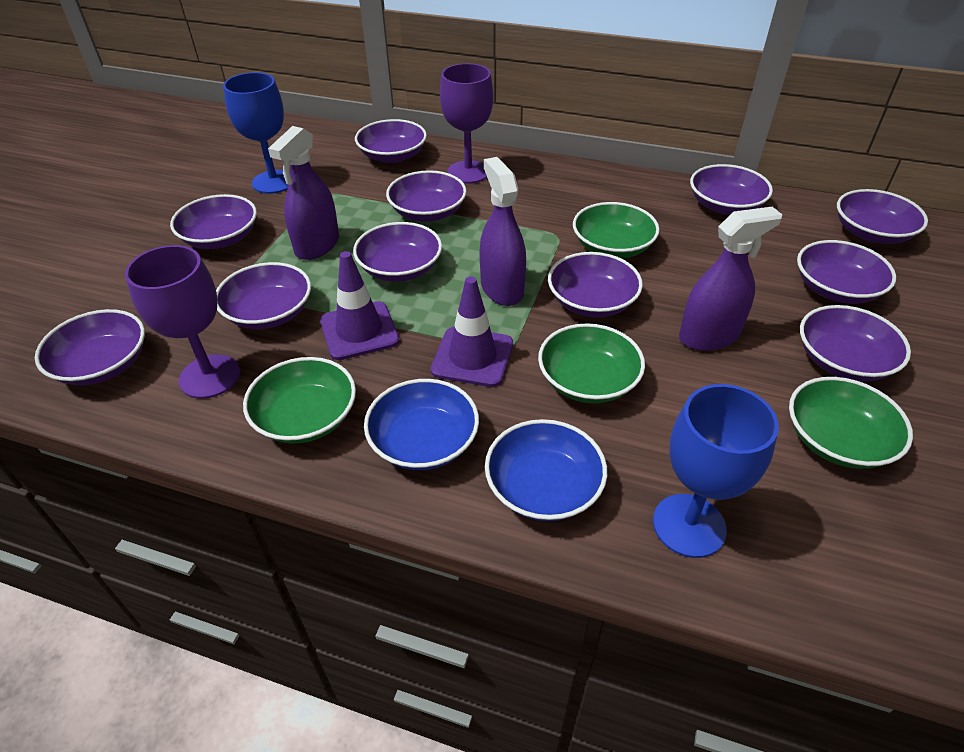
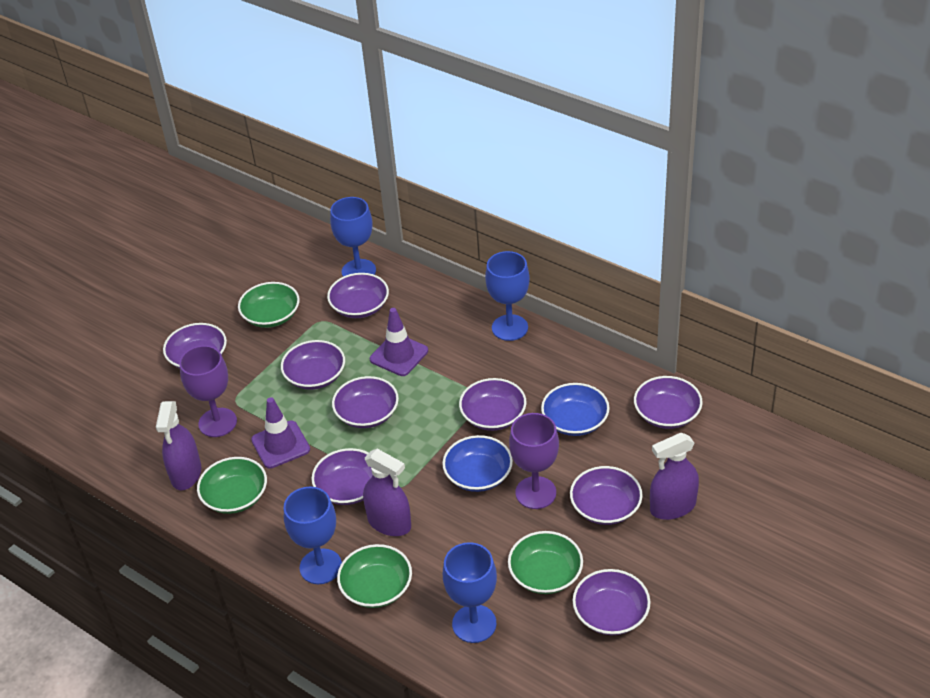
blue goblet: [223,72,291,194] [653,384,779,558] = 2 -> [284,487,342,584] [330,197,376,277] [443,542,497,643] [485,251,530,341] = 4
purple bowl: [35,309,145,385] [170,194,257,249] [216,262,311,329] [353,222,442,282] [355,119,427,163] [386,170,467,222] [548,252,643,317] [690,164,773,214] [797,240,896,304] [800,305,911,382] [837,189,928,244] = 11 -> [163,323,227,369] [281,340,345,390] [311,448,373,505] [327,273,389,318] [332,376,399,428] [459,378,527,431] [570,466,643,525] [573,569,651,635] [634,376,703,429] = 9

